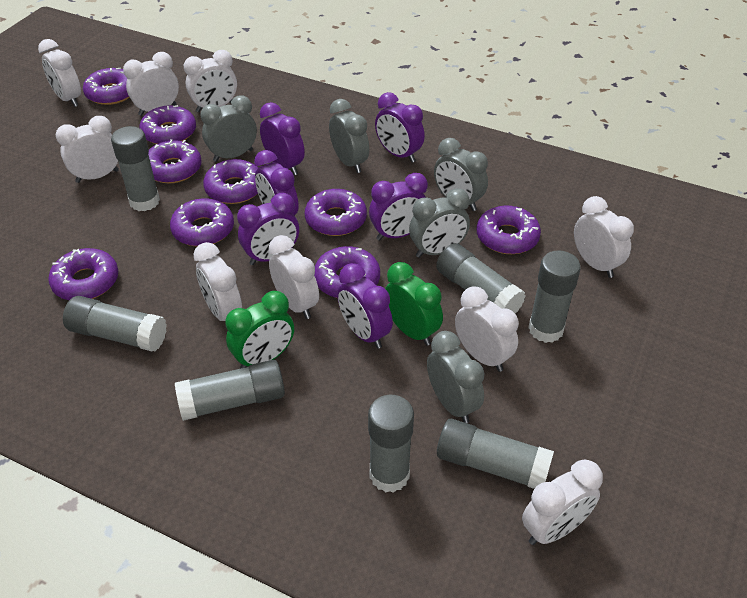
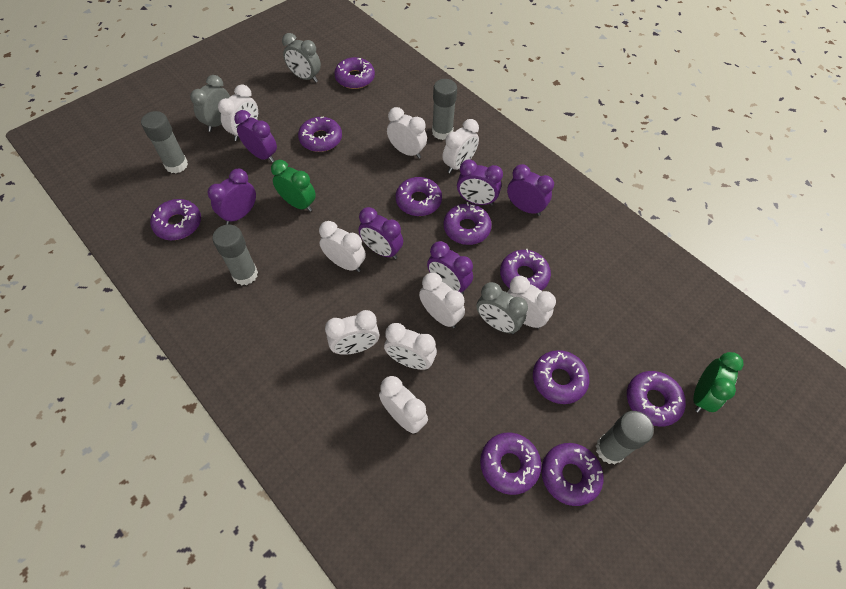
grey clock: [200,95,257,162] [329,99,369,173] [409,189,470,258] [427,331,485,423] [434,138,488,211] = 5 -> [190,75,230,132] [282,33,321,82] [476,282,528,334] = 3
grey glue stick: [63,296,167,351] [111,126,160,211] [175,360,285,421] [368,395,414,493] [436,243,525,313] [437,419,554,489] [528,250,581,343] = 7 -> [141,111,188,173] [212,224,258,285] [432,79,457,140] [596,411,654,464] = 4
purple donut: [48,248,118,300] [83,68,130,105] [139,105,196,144] [148,139,202,183] [170,198,234,246] [203,159,258,204] [305,189,367,236] [314,246,380,298] [477,206,541,254] = 9 -> [150,199,201,240] [298,116,342,152] [334,57,375,89] [396,177,442,216] [444,202,492,245] [480,432,541,495] [500,249,551,291] [533,350,590,404] [541,443,604,506] [627,371,686,427] = 10

